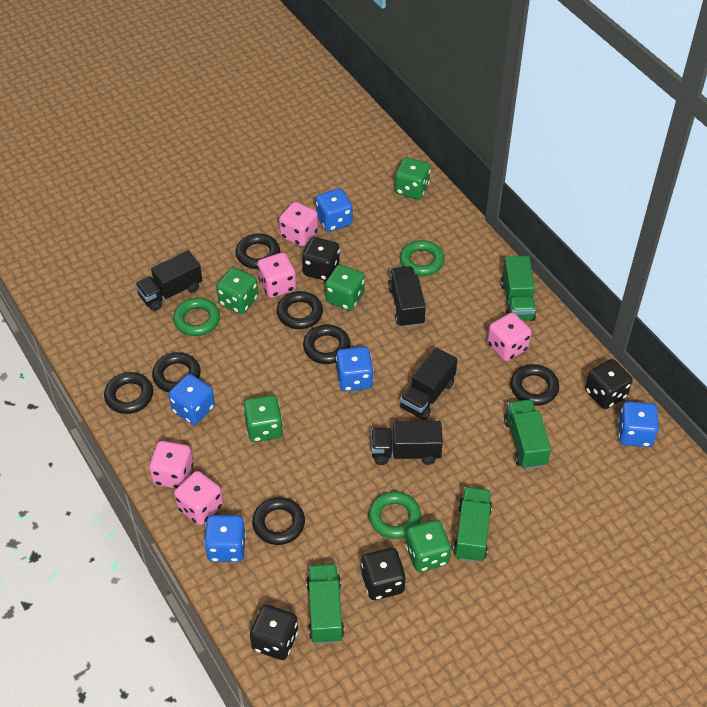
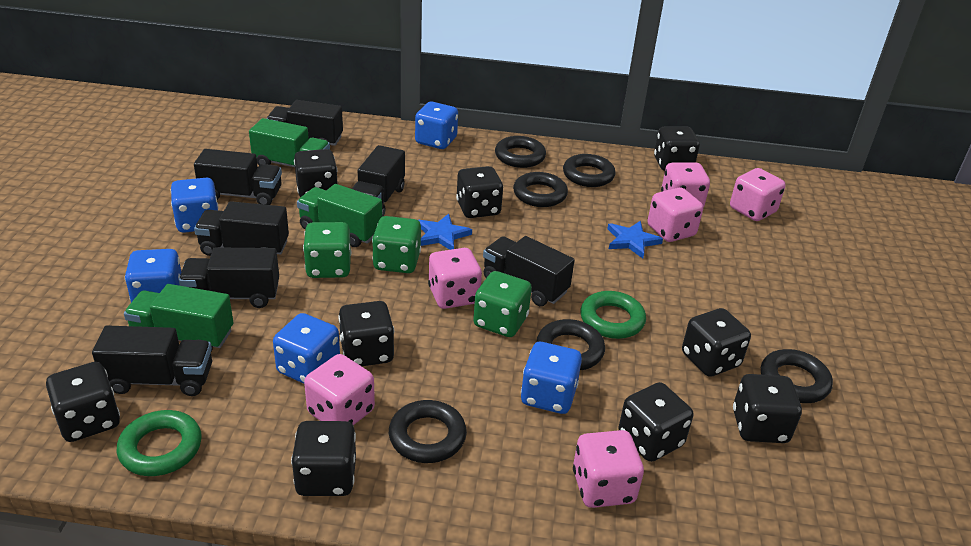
black dice: [250,605,298,660] [302,237,339,281] [361,548,406,600] [585,359,632,409] = 4 -> [46,362,120,442] [291,421,356,496] [294,149,338,197] [338,301,394,366] [456,166,503,218] [618,382,693,462] [654,126,700,171] [682,308,751,377] [733,374,802,443] = 9
black ring: [104,372,153,414] [152,352,201,392] [236,233,280,269] [252,497,305,545] [277,291,323,329] [303,325,350,364] [511,364,559,406] = 7 -> [389,400,467,463] [495,136,546,168] [513,172,568,207] [537,319,605,370] [563,154,616,187] [761,349,833,403] = 6
black truck: [135,251,202,311] [371,421,443,465] [388,266,426,328] [400,347,457,420] = 4 -> [92,325,212,396] [179,247,279,308] [194,149,282,205] [194,201,289,256] [266,100,343,146] [352,145,405,217] [483,236,575,306] = 7
blue star: none = 0 -> [418,214,472,250] [607,221,663,258] = 2
green dice: [216,267,258,314] [243,395,283,442] [325,264,365,311] [395,157,430,199] [406,520,451,572] = 5 -> [303,222,351,278] [372,216,421,273] [473,271,532,337] = 3
green ring: [173,298,220,336] [369,491,421,539] [400,240,445,276] = 3 -> [117,410,202,476] [580,291,646,339] = 2
green truck: [306,564,344,644] [453,487,492,562] [501,256,536,321] [504,399,551,469] = 4 -> [124,284,234,351] [249,118,330,167] [297,184,382,247] = 3
pink dice: [149,441,193,489] [174,471,223,525] [257,253,296,298] [279,202,318,247] [487,313,532,361] = 5 -> [304,354,375,425] [428,248,482,309] [573,430,644,508] [648,187,703,242] [661,163,710,208] [730,168,785,221] = 6

